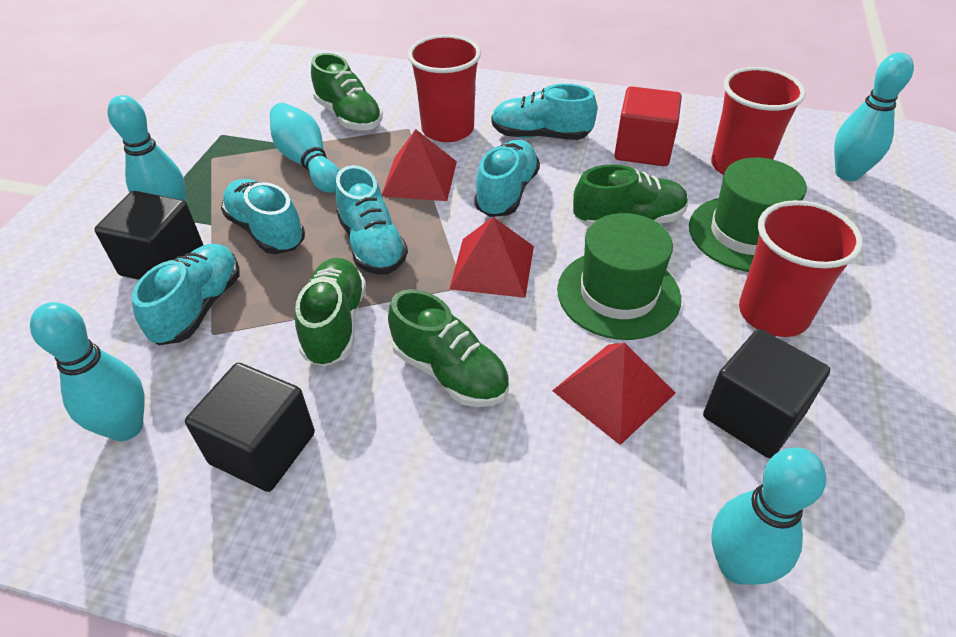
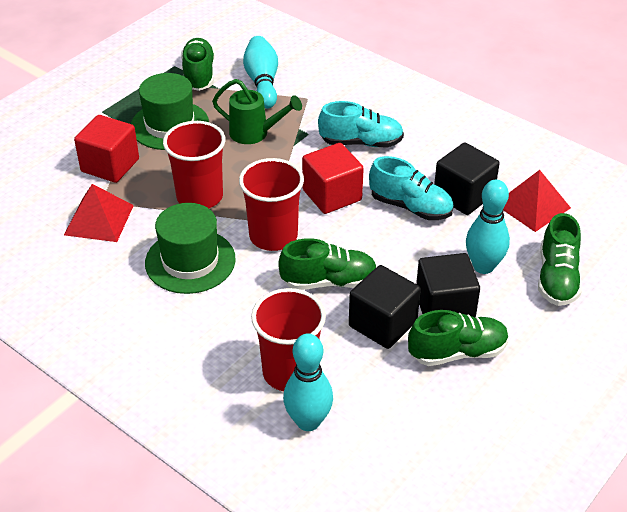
green watering can: none = 0 -> [212,79,302,144] = 1
red cube: [614,86,682,166] = 1 -> [74,115,139,183] [302,143,364,214] = 2
red pyramid: [382,129,457,201] [450,217,534,298] [552,343,676,445] = 3 -> [64,184,134,242] [503,170,571,232] = 2
turquoise bowling pin: [30,302,144,441] [107,95,185,201] [270,103,340,193] [711,448,826,585] [834,52,914,181] = 5 -> [243,36,278,109] [283,333,333,431] [466,180,510,274] = 3
turquoise shoe: [132,244,240,345] [221,179,305,254] [335,165,408,275] [474,140,540,217] [491,84,597,140] = 5 -> [318,101,404,147] [369,156,453,220] = 2

